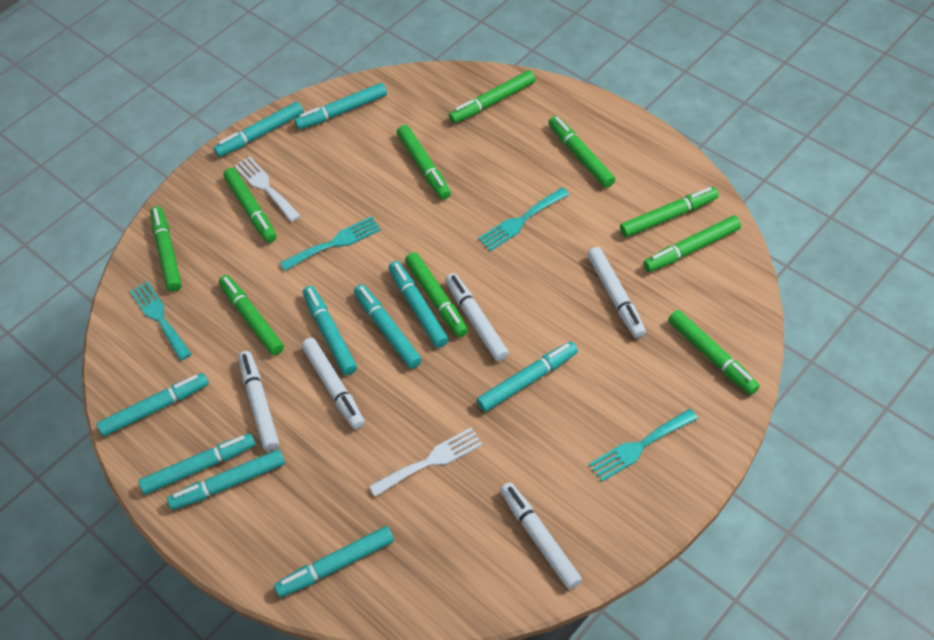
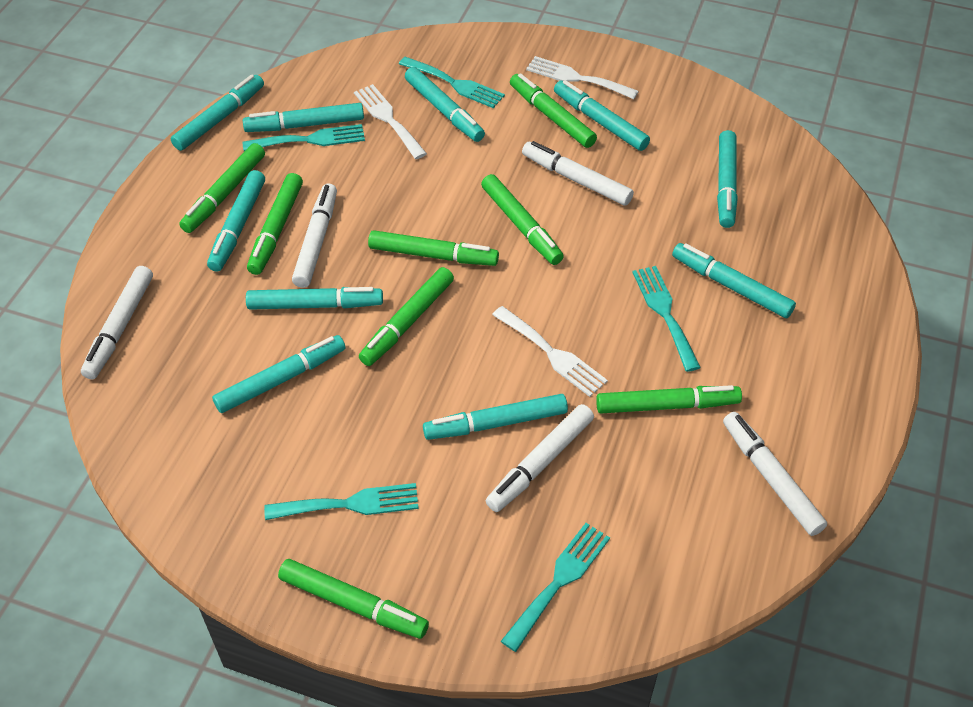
green marker: [150,206,182,292] [219,275,284,355] [223,168,277,243] [397,125,451,200] [405,252,468,337] [449,70,535,123] [548,116,615,188] [620,187,719,238] [643,216,741,272] [668,310,760,395] = 10 -> [179,143,265,233] [247,173,303,275] [278,559,429,639] [359,267,454,366] [368,230,499,266] [481,174,564,265] [510,73,597,148] [596,385,742,414] = 8
turquoise fork: [130,281,191,361] [280,216,381,271] [478,187,570,251] [589,409,698,482] = 4 -> [243,124,365,151] [264,483,419,520] [399,57,505,108] [501,523,610,652] [632,266,701,372] = 5
white fork: [234,156,301,222] [369,428,482,497] = 2 -> [354,84,427,159] [492,306,608,397] [526,56,639,99] = 3

